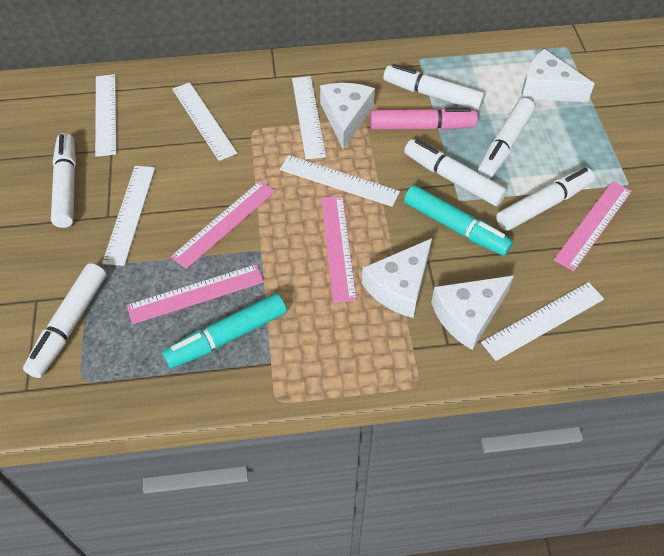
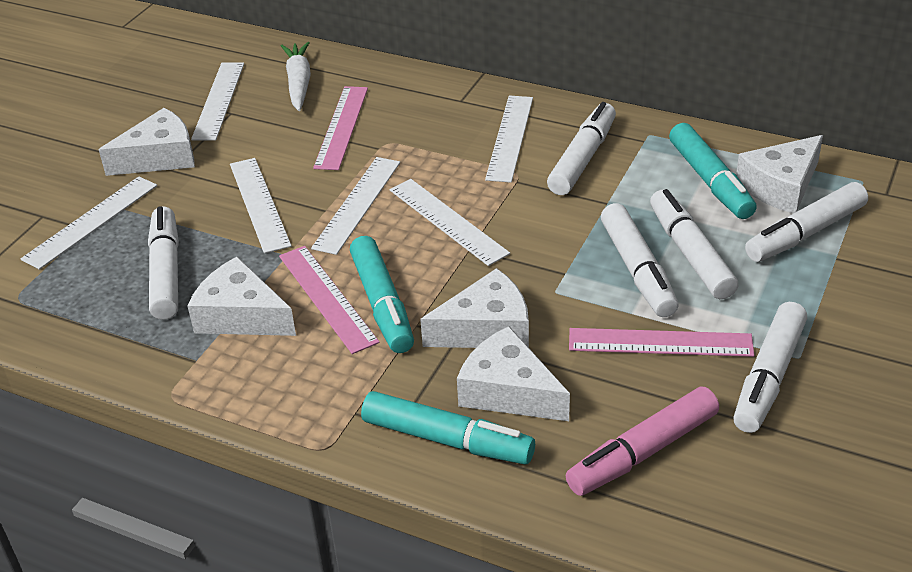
pink ruler: [127,264,264,324] [171,181,275,269] [321,196,357,303] [554,181,632,271] = 4 -> [279,246,380,354] [313,86,368,170] [569,328,754,357] = 3
turquoise marker: [162,293,287,368] [404,185,513,256] = 2 -> [350,236,414,353] [361,391,535,465] [669,123,757,219] = 3
white carrot: none = 0 -> [281,42,311,111] = 1
white cheese: [320,83,375,149] [362,238,432,318] [431,275,514,350] [521,49,594,102] = 4 -> [99,108,195,176] [187,256,296,336] [420,268,529,348] [457,326,570,421] [736,135,823,214] = 5

